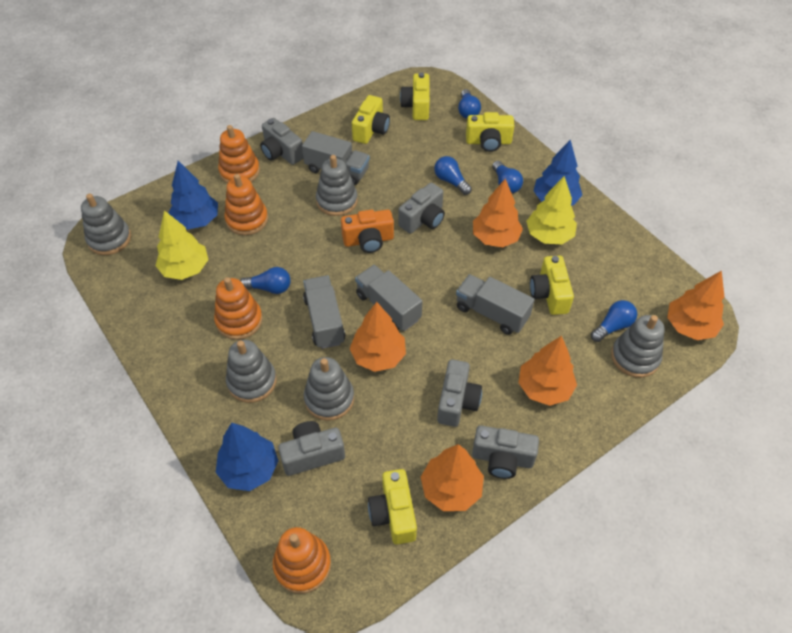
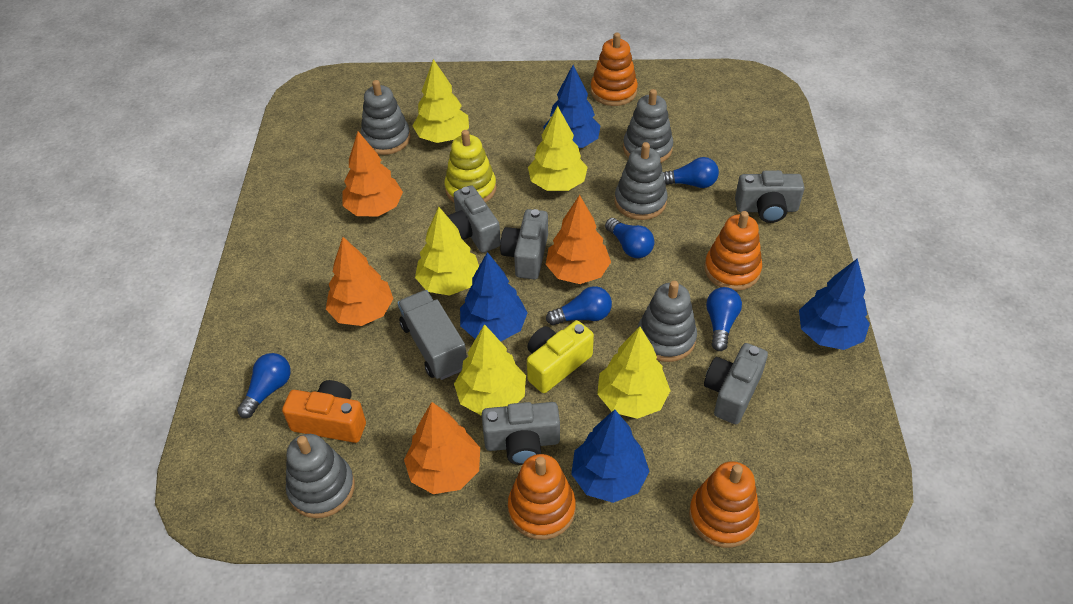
blue tree: [168,161,218,229] [216,423,278,491] [533,140,582,206] = 3 -> [460,252,528,341] [543,65,600,148] [571,410,650,503] [799,258,870,350] = 4
grey truck: [302,131,370,185] [303,276,345,349] [355,265,422,331] [456,274,535,335] = 4 -> [397,290,467,380] = 1
orange tree: [350,302,406,372] [421,444,484,511] [473,179,523,248] [518,336,577,406] [667,270,724,340] = 5 -> [326,237,393,326] [342,132,403,216] [404,402,480,494] [546,195,611,284] = 4
yellow camera: [352,95,390,144] [368,469,417,544] [400,73,430,120] [466,112,515,152] [530,256,574,315] = 5 -> [527,321,594,393] = 1
yellow stacking toy: none = 0 -> [445,130,496,203] = 1
yellow tree: [155,210,208,280] [526,176,577,244] = 2 -> [413,59,469,143] [415,207,479,296] [454,324,526,416] [528,106,588,191] [597,327,671,419] = 5

